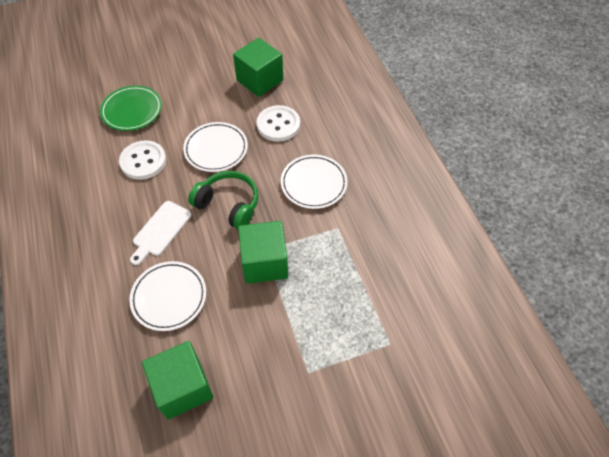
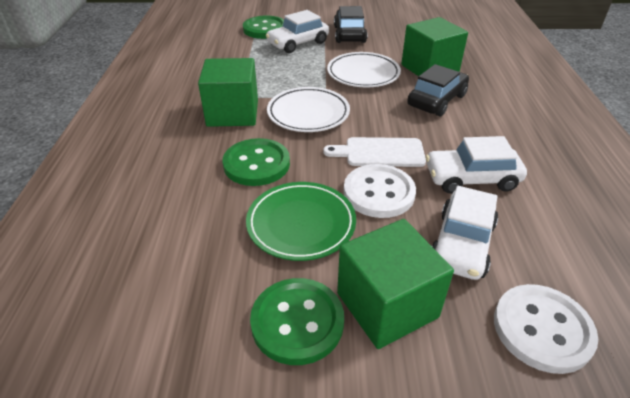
black car: none = 0 -> [334,6,367,43] [407,64,469,116] = 2
green button: none = 0 -> [222,138,290,186] [243,16,284,39] [250,278,344,365] = 3
green headphones: [188,171,258,229] = 1 -> none = 0
white car: none = 0 -> [266,10,329,53] [426,136,527,194] [432,186,498,280] = 3
white plate: [129,261,206,331] [183,122,248,172] [281,155,348,209] = 3 -> [267,87,350,132] [327,52,401,88] = 2

